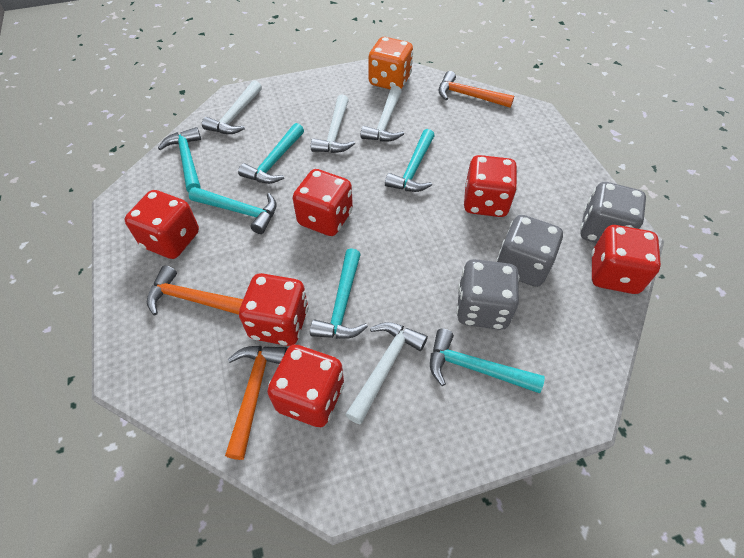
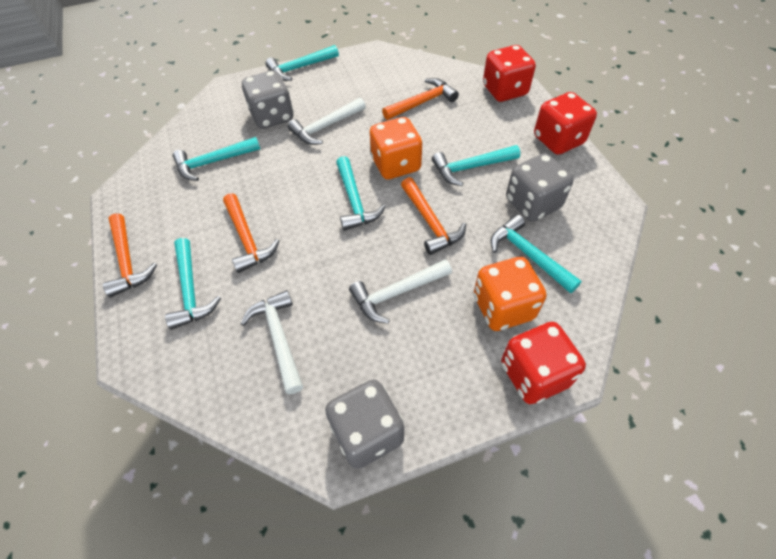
orange dice: [368,37,413,89] = 1 -> [370,117,422,180] [474,257,546,331] = 2
orange hammer: [147,265,243,315] [225,346,288,460] [438,71,514,108] = 3 -> [103,213,157,297] [223,193,279,273] [382,78,459,120] [401,177,466,255] = 4
red dice: [125,190,199,259] [239,273,308,346] [267,345,344,427] [293,169,353,236] [464,155,517,217] [591,225,661,294] = 6 -> [483,45,536,102] [501,322,586,404] [534,92,597,155] = 3
white hammer: [202,80,262,134] [311,94,355,153] [345,322,428,424] [360,85,404,142] = 4 -> [241,290,303,394] [288,97,366,145] [349,259,452,323] = 3

